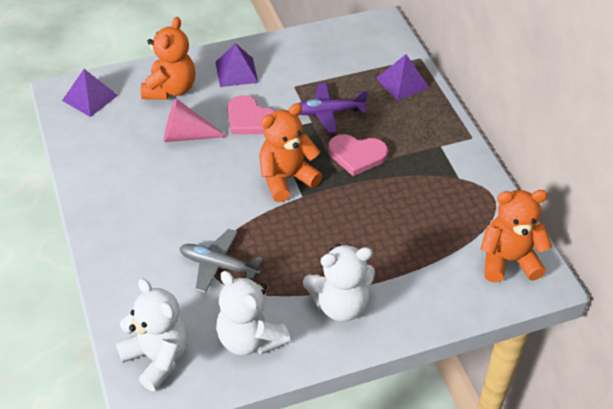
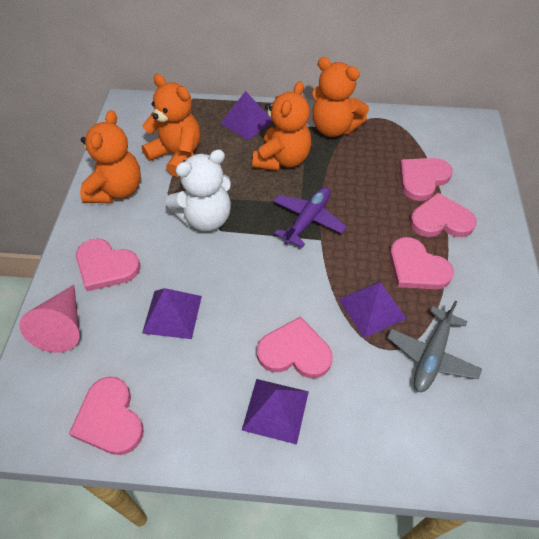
orange teddy bear: [141,17,195,100] [259,103,322,202] [480,190,552,283] = 3 -> [80,110,141,203] [142,74,200,177] [252,81,311,171] [312,57,369,137] = 4
pink heart: [227,95,275,134] [328,134,388,176] = 2 -> [69,377,144,455] [76,238,140,291] [257,316,333,378] [390,237,454,289] [400,158,452,201] [410,193,476,237] = 6
purple pyramid: [62,69,118,117] [215,43,258,87] [376,54,429,101] = 3 -> [142,288,202,339] [220,91,273,140] [242,379,309,444] [339,281,407,338] = 4
white teddy bear: [116,278,188,391] [216,271,291,355] [303,244,375,321] = 3 -> [165,149,231,231] = 1

